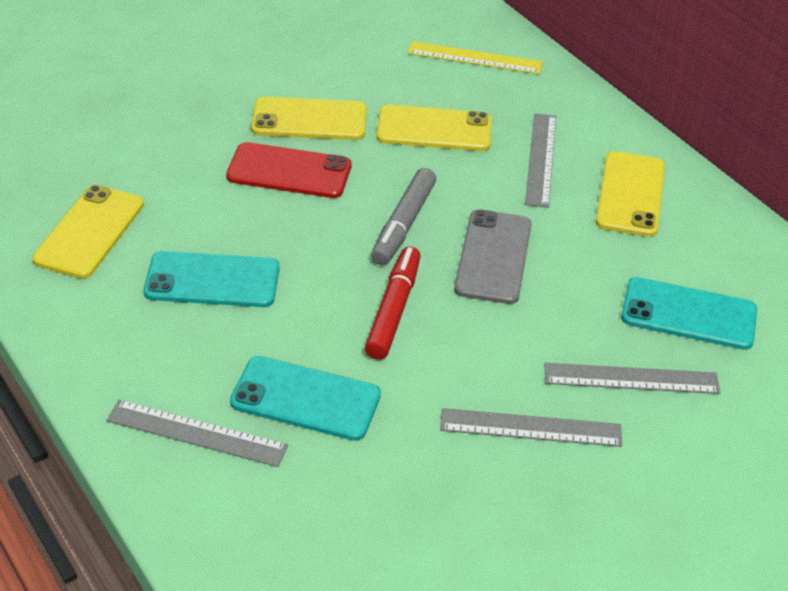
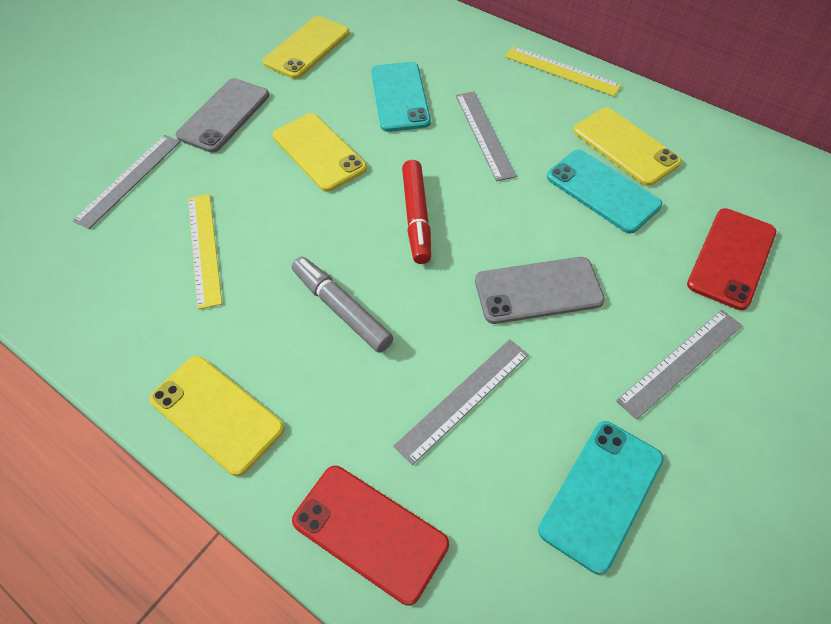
grey phone: [454,209,532,304] = 1 -> [176,78,269,153] [475,257,605,324] = 2
red phone: [226,142,352,198] = 1 -> [292,466,449,606] [687,208,776,310] = 2
yellow ruler: [408,41,543,74] = 1 -> [188,194,222,310] [505,46,622,96] = 2

